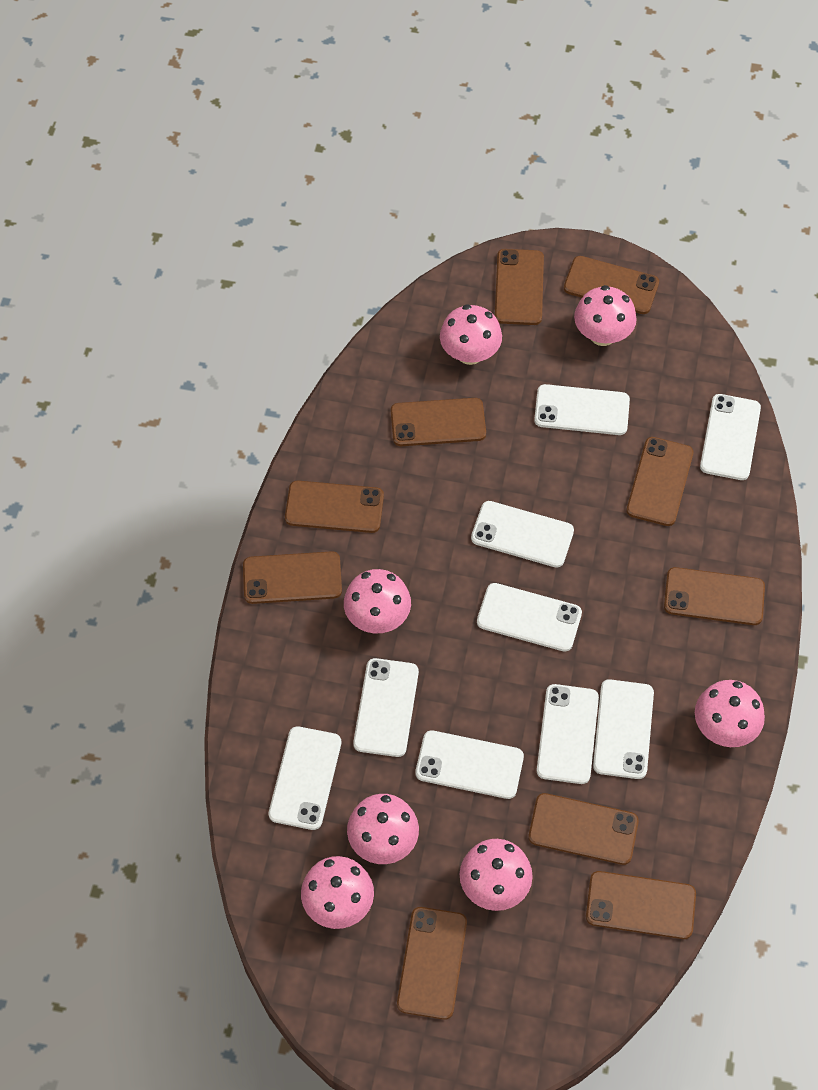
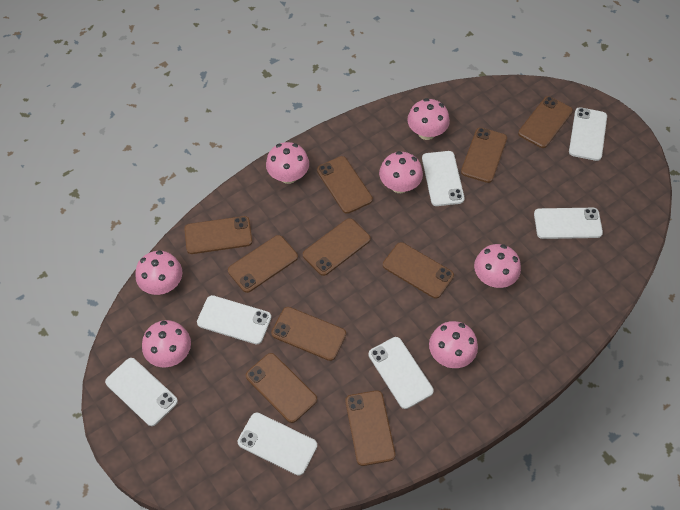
white phone: [269,726,341,830] [353,658,419,757] [416,730,524,799] [471,501,574,567] [477,583,582,652] [534,384,630,435] [537,684,599,784] [593,679,654,779] [700,394,761,480] = 9 -> [105,358,178,426] [197,295,271,344] [238,412,317,476] [368,337,434,409] [422,151,465,206] [534,208,603,239] [569,107,607,161] = 7

